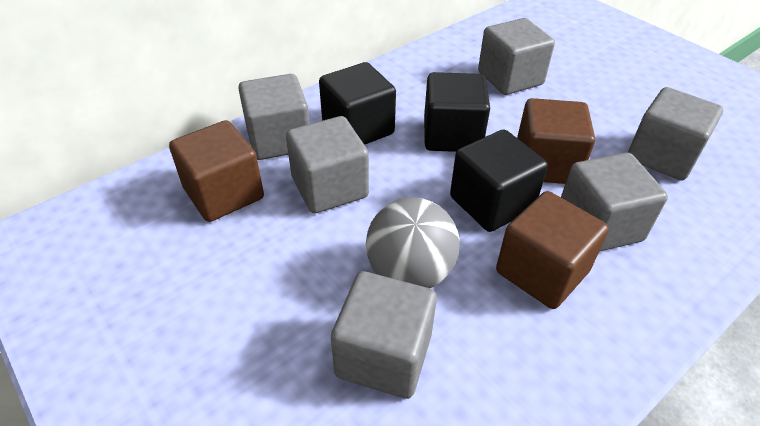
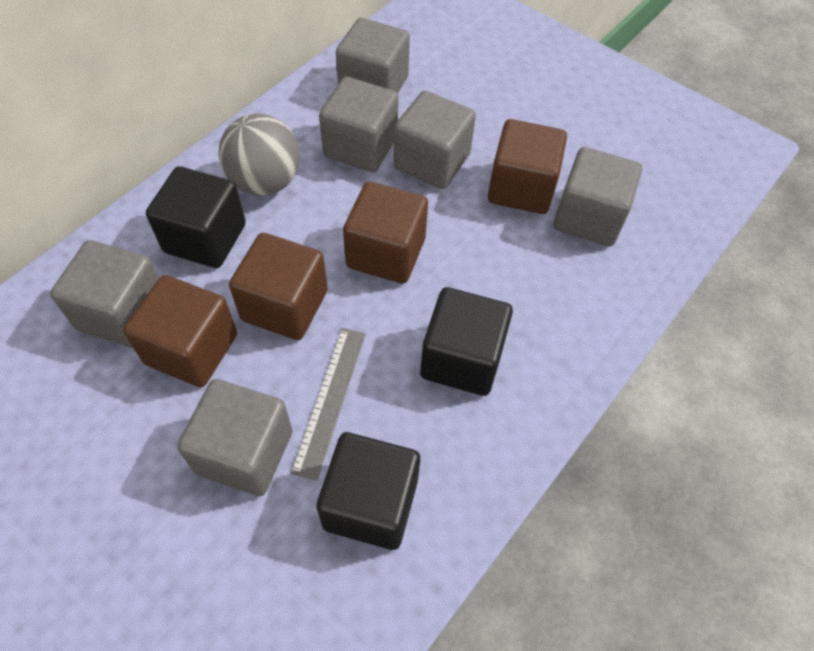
brown cube: [169,120,264,222] [496,191,609,309] [517,98,595,184] = 3 -> [123,275,237,387] [229,233,328,340] [343,181,428,284] [488,119,567,214] = 4
grey ruler: none = 0 -> [291,328,366,481] = 1

